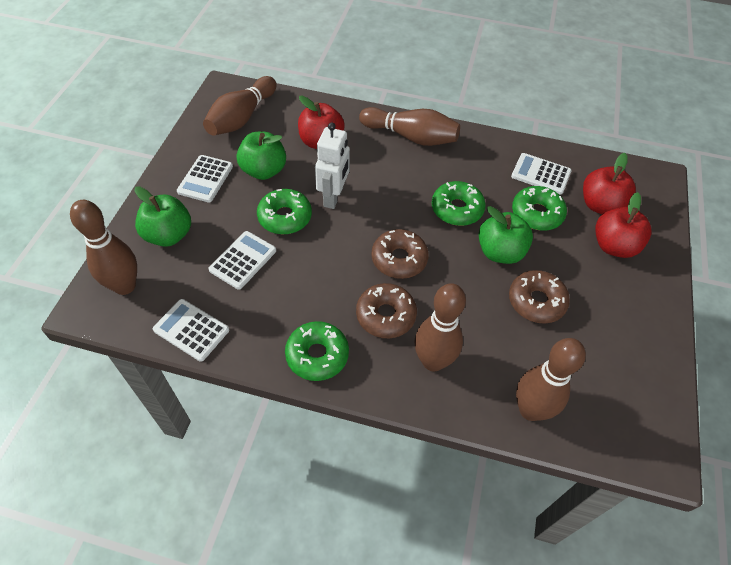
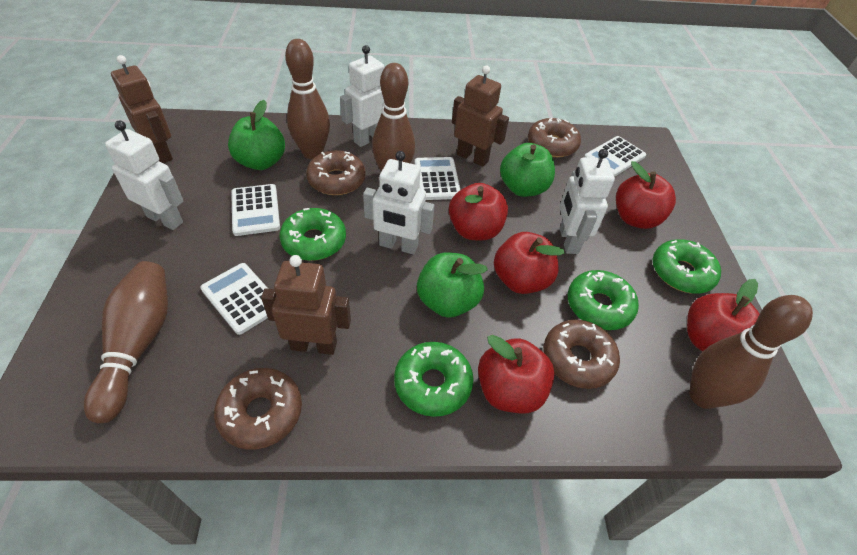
brown bowling pin: [70,200,137,295] [203,76,276,136] [359,107,460,146] [414,283,466,371] [516,338,586,421] = 5 -> [84,261,168,423] [285,39,330,159] [372,63,415,172] [689,295,813,409] = 4
brown donut: [356,283,417,338] [371,229,429,279] [509,270,570,324] = 3 -> [214,368,302,450] [306,150,366,195] [528,118,581,157] [543,320,620,389] = 4
brown robot: none = 0 -> [111,55,173,163] [261,255,351,355] [452,66,509,167] = 3
red apple: [298,95,345,149] [583,153,636,214] [595,192,651,258] = 3 -> [449,183,508,241] [478,335,555,413] [494,232,565,294] [616,161,676,229] [687,279,759,351] = 5
white robot: [315,122,350,209] = 1 -> [105,120,183,230] [340,45,384,147] [363,151,434,255] [559,149,615,254] = 4

